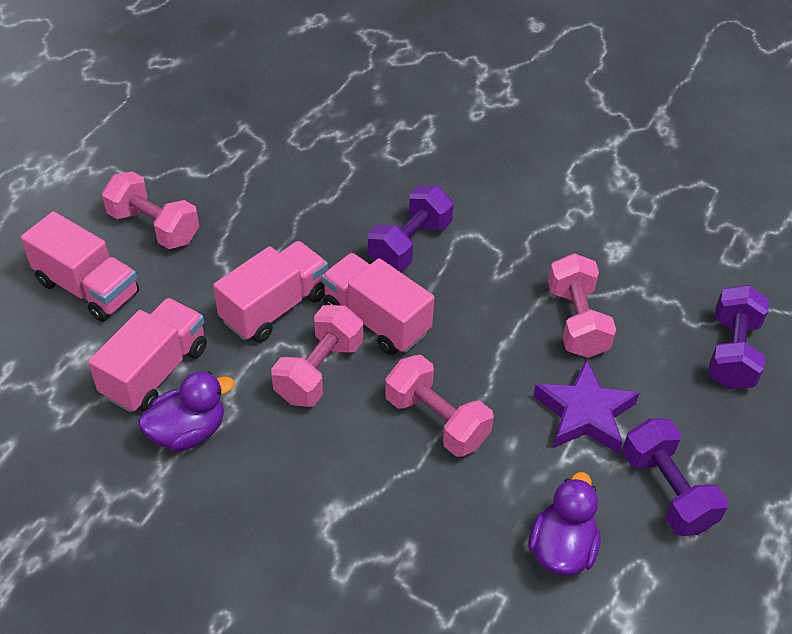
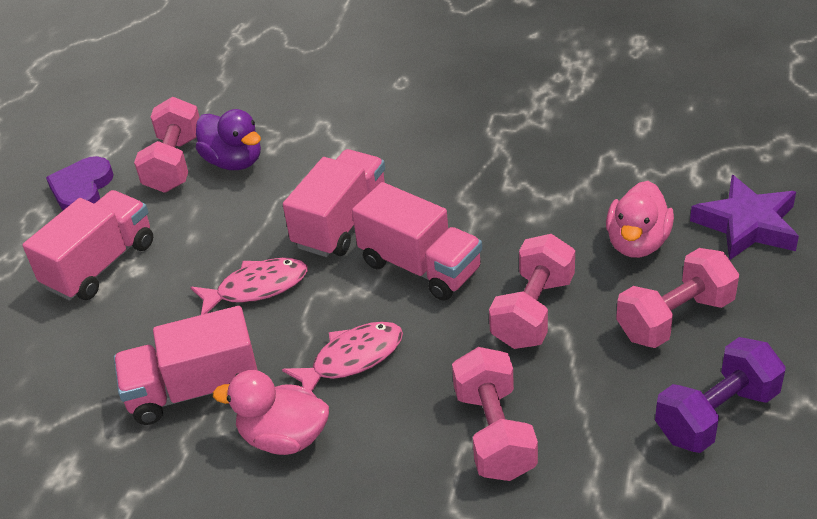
pink duck: none = 0 -> [213,370,329,455] [606,181,674,258] = 2
pink fish: none = 0 -> [191,258,307,315] [282,321,403,391] = 2
purple duck: [138,371,235,451] [529,472,601,576] = 2 -> [196,109,261,170] = 1
purple dumbbell: [368,186,454,271] [622,418,728,536] [708,285,769,390] = 3 -> [655,337,785,453] = 1
purple heart: none = 0 -> [46,156,114,210] = 1

